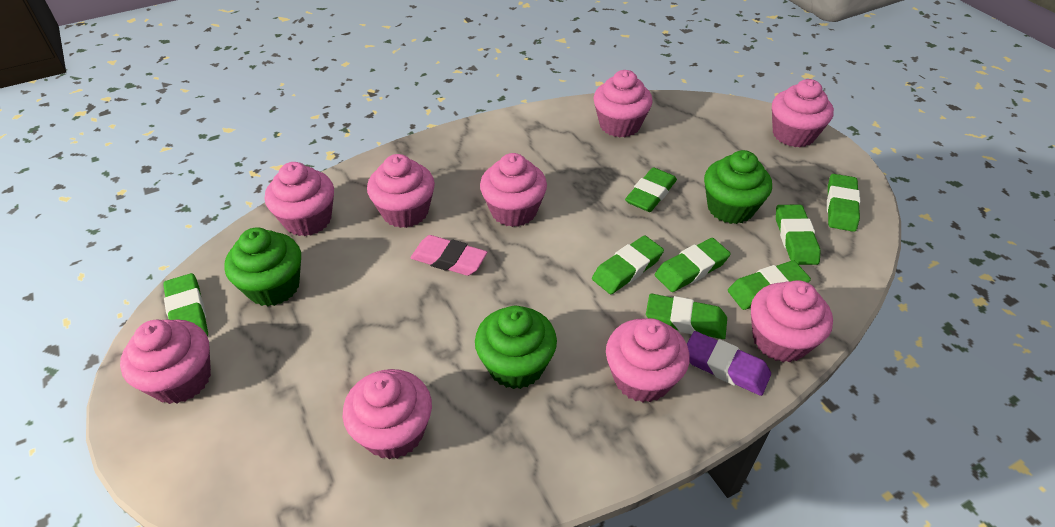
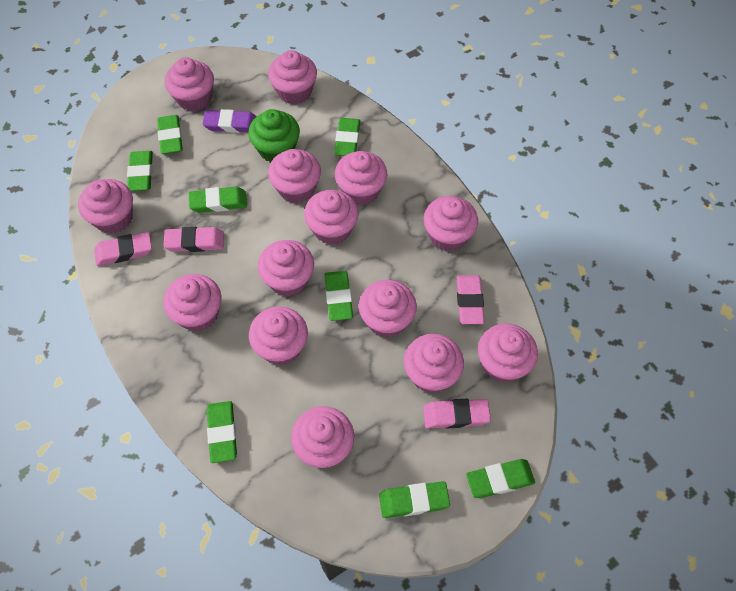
green cupcake: [224,228,301,306] [475,305,557,389] [704,150,772,224] = 3 -> [248,109,300,163] = 1
pink cupcake: [120,319,211,404] [265,162,334,236] [343,369,432,460] [367,154,435,228] [480,153,547,227] [593,70,653,138] [606,318,690,403] [751,280,833,362] [772,79,834,148] = 9 -> [78,179,133,234] [163,274,221,331] [165,57,214,111] [249,306,308,365] [258,240,314,296] [268,50,317,104] [268,149,321,203] [291,406,354,468] [304,190,359,245] [335,151,387,205] [359,280,417,337] [404,334,464,393] [424,196,478,251] [478,324,538,383] = 14
pink eraser: [411,235,487,276] = 1 -> [94,232,152,266] [163,227,224,252] [423,398,491,429] [457,275,485,324] = 4

